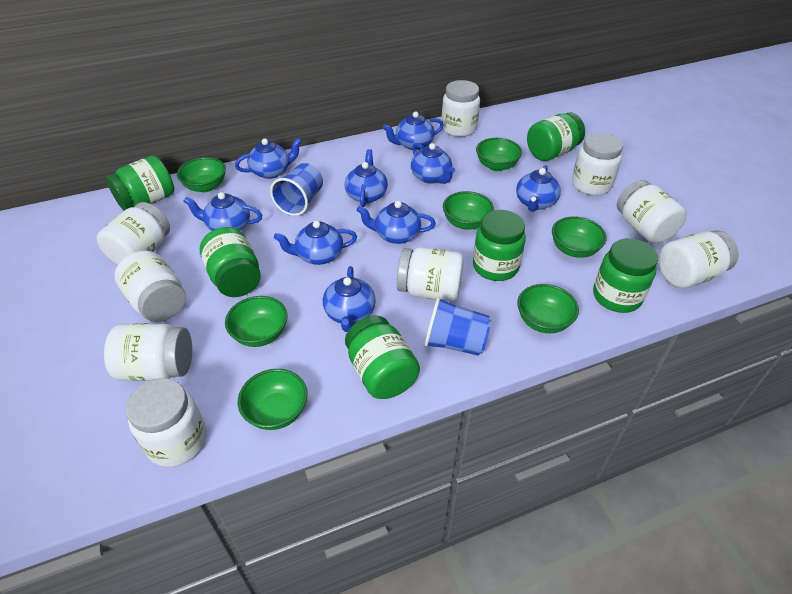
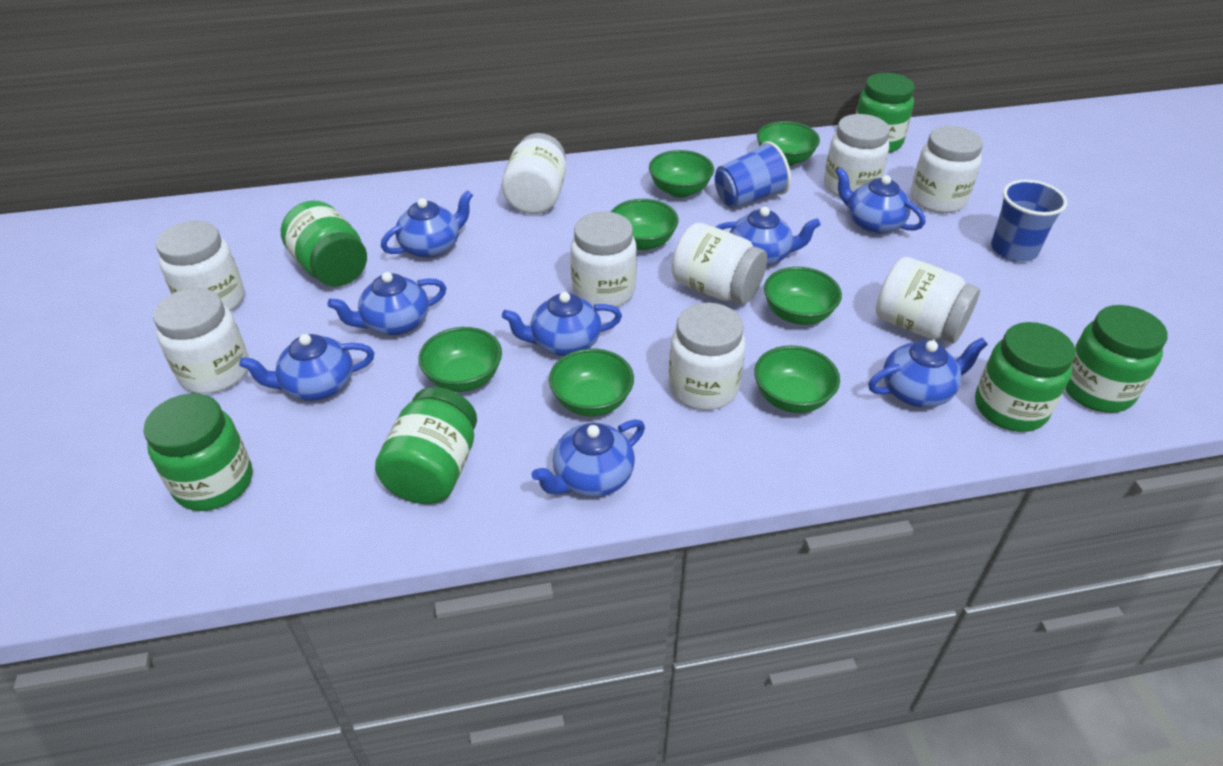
blue teapot: [183,192,262,231] [235,138,302,179] [274,221,357,265] [323,266,376,332] [345,149,388,207] [357,201,436,244] [383,112,444,150] [411,143,455,184] [516,165,561,212] = 9 -> [239,334,374,401] [327,272,446,335] [381,190,473,258] [502,292,622,356] [531,419,645,497] [716,207,821,266] [835,167,926,234] [868,338,988,408] = 8

